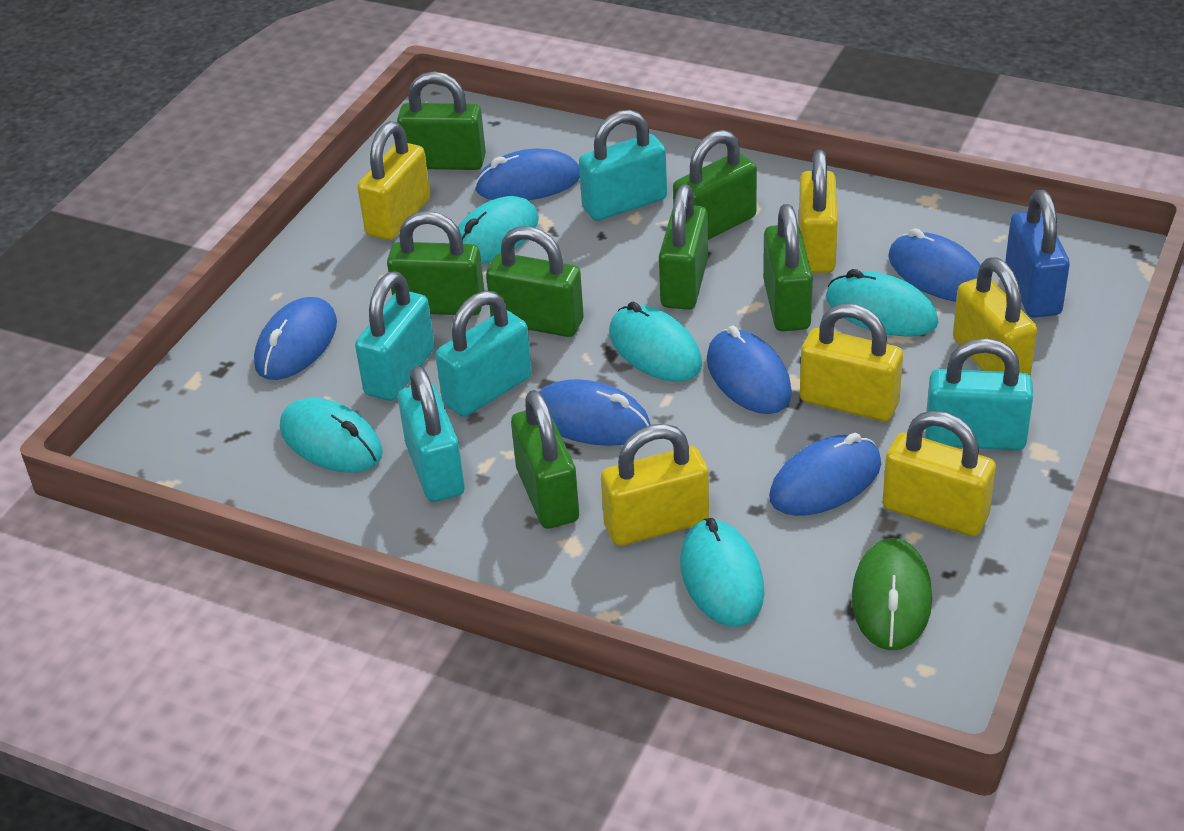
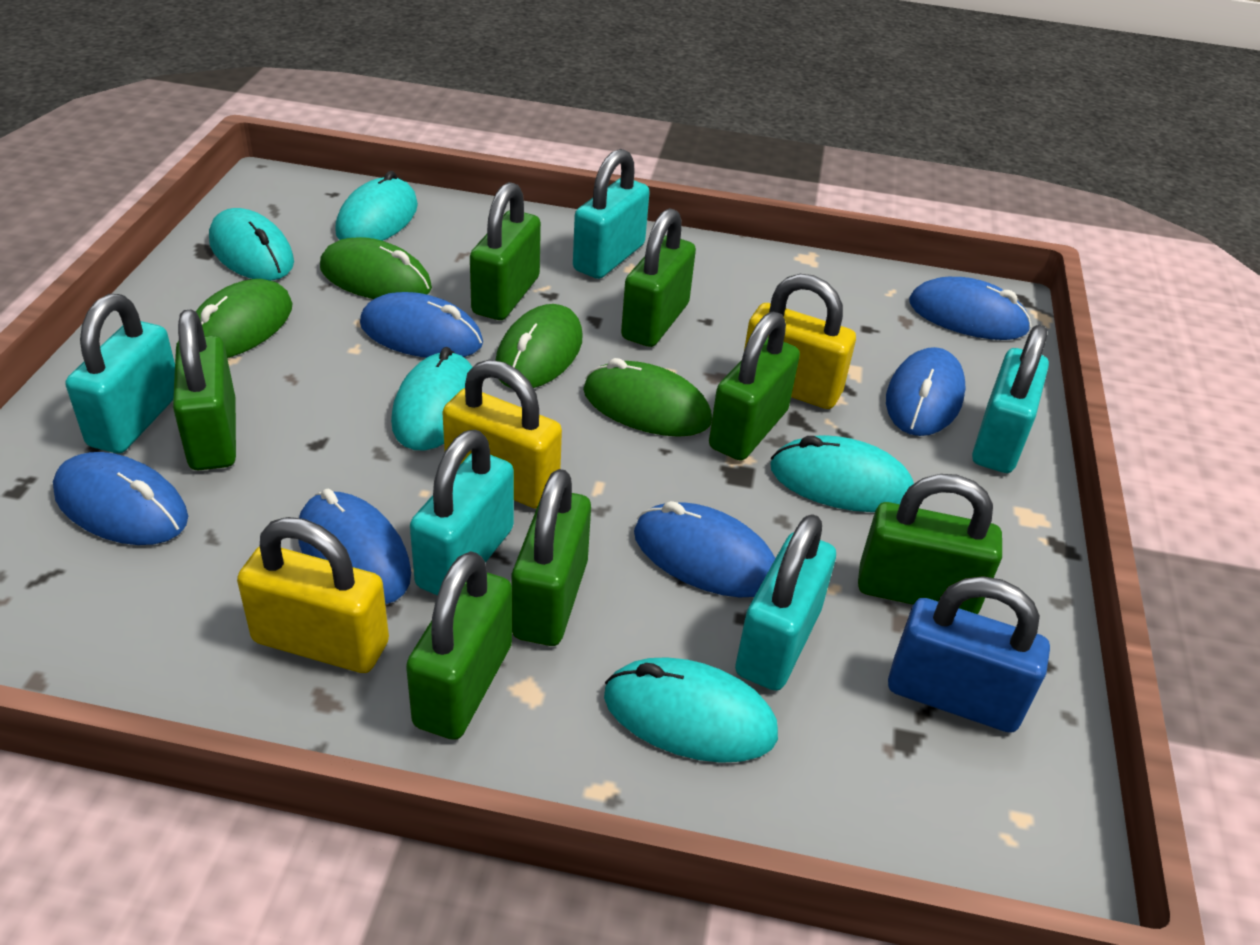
green mouse: [852,538,932,651] = 1 -> [196,279,293,358] [320,237,432,299] [496,304,582,388] [583,358,712,437] = 4
yellow padlock: [358,121,430,240] [601,424,709,546] [799,150,838,273] [800,303,903,421] [883,411,996,536] [953,257,1037,376] = 6 -> [237,517,389,673] [442,360,562,509] [744,274,856,409] = 3

